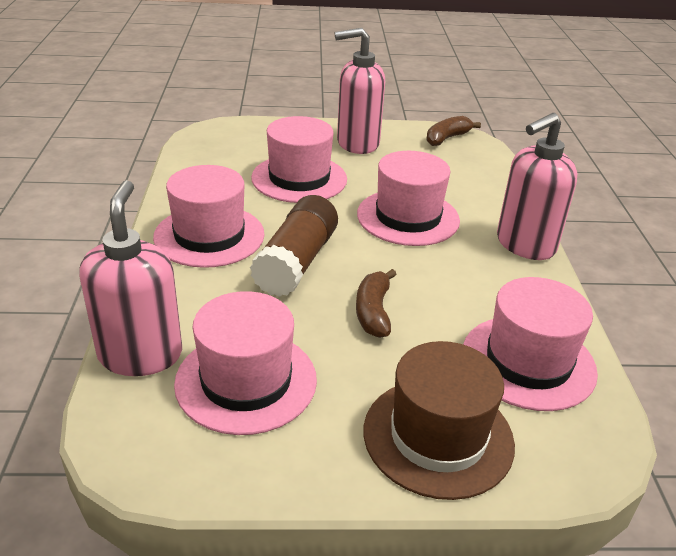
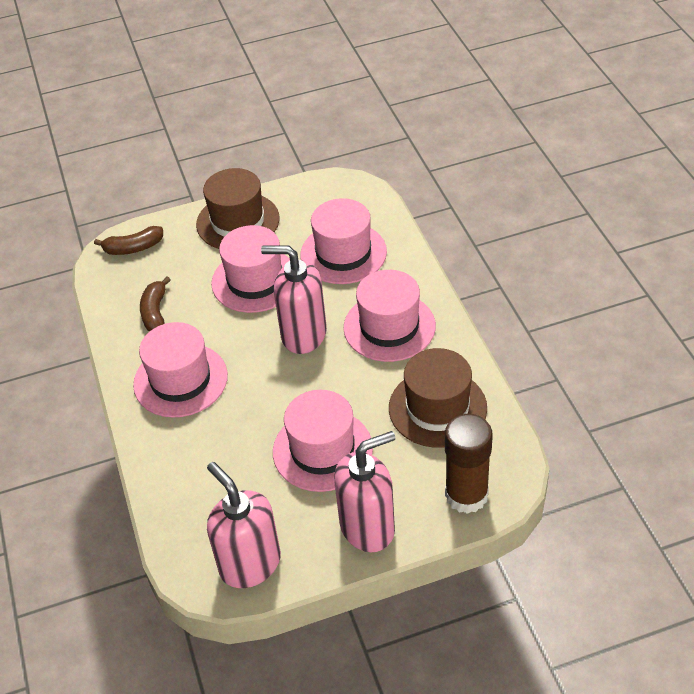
brown hat: [364,341,515,500] = 1 -> [196,168,280,249] [389,348,487,448] = 2

